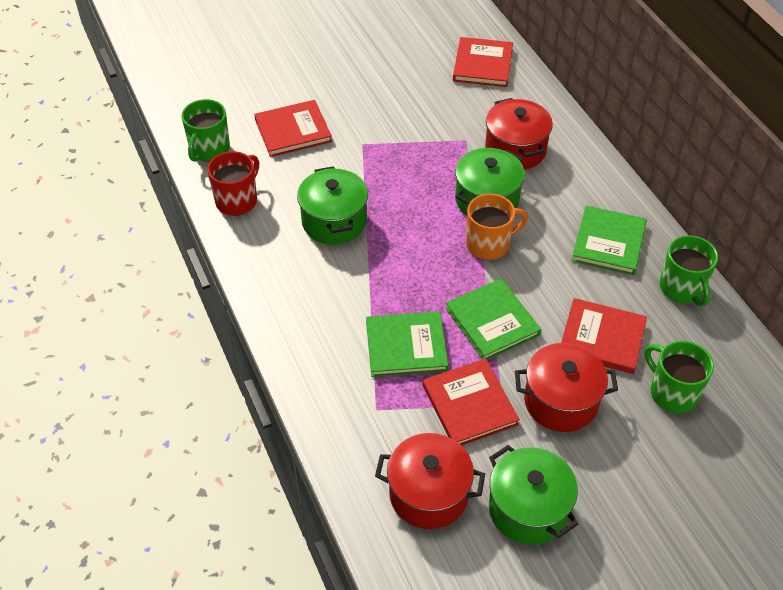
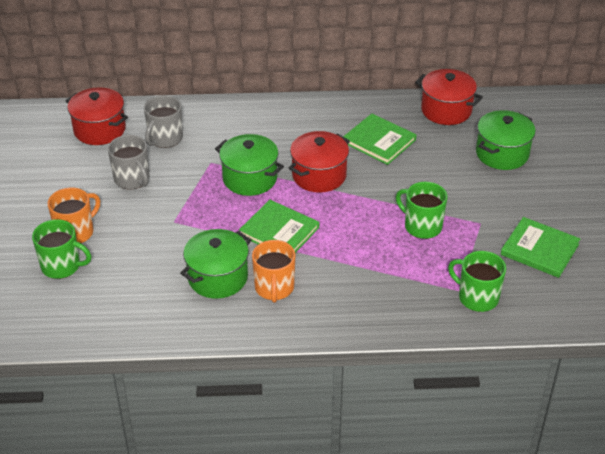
grey mug: none = 0 -> [108,135,149,189] [144,95,183,148] = 2
orange mug: [466,194,528,260] = 1 -> [48,188,100,243] [252,240,296,303] = 2
red book: [254,100,332,157] [423,359,520,446] [453,37,513,87] [561,298,647,374] = 4 -> none = 0
red mug: [207,151,259,216] = 1 -> none = 0

